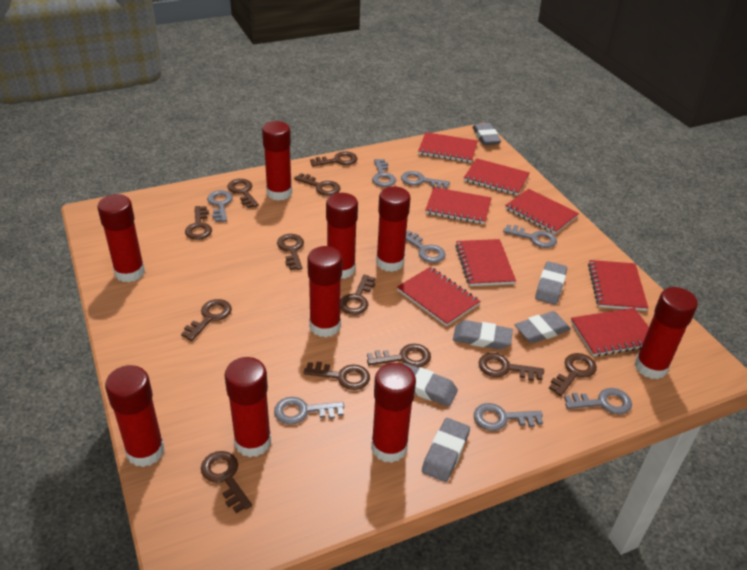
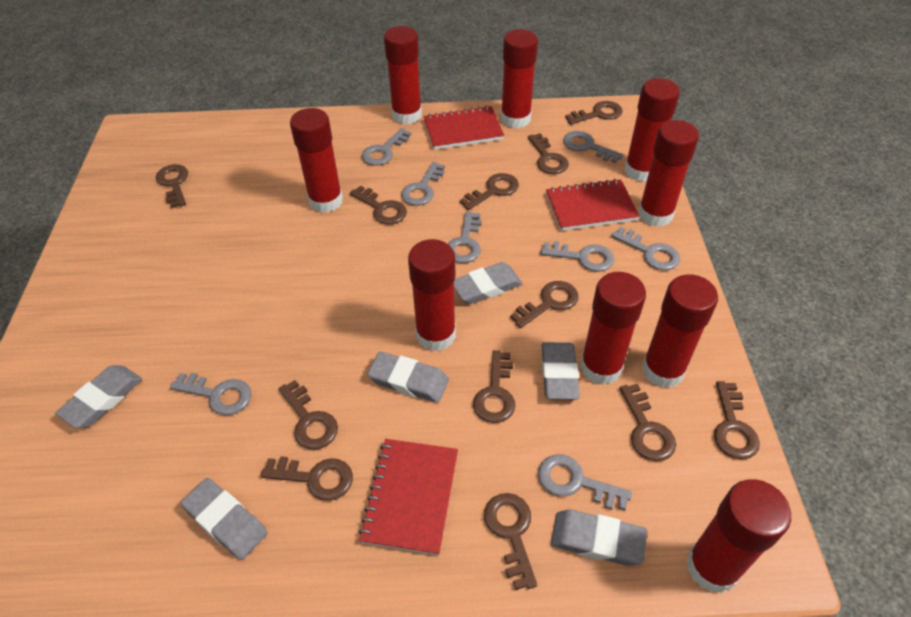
red notebook: [397,267,480,326] [418,132,478,163] [425,187,491,224] [455,239,516,286] [464,158,530,196] [505,189,579,234] [571,308,649,356] [588,260,648,311] = 8 -> [359,439,458,555] [423,106,504,150] [546,179,640,231] = 3

